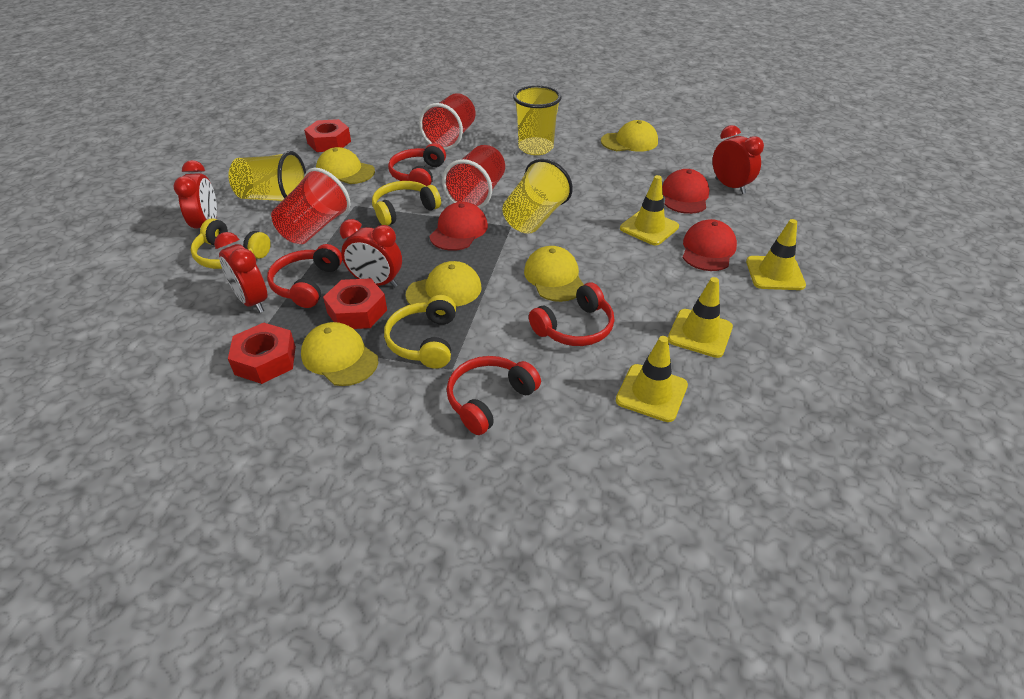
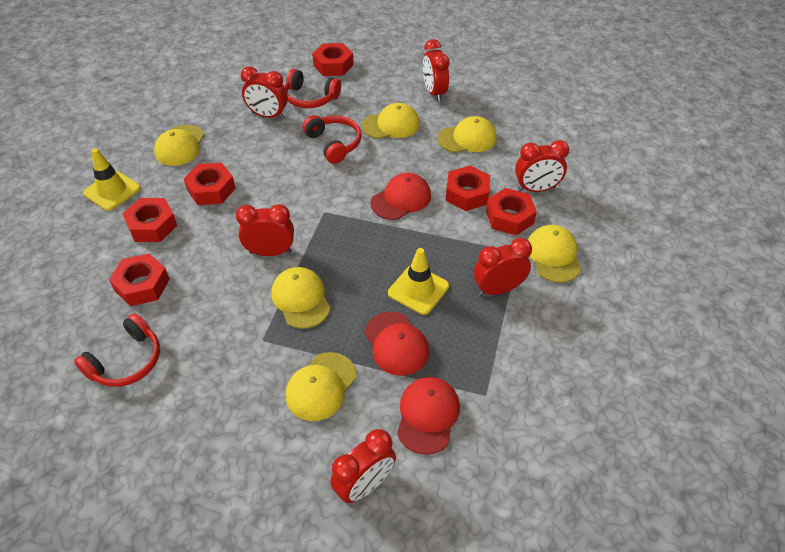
red clock: [174,160,217,232] [214,232,267,313] [340,219,402,288] [713,125,764,194] = 4 -> [236,204,294,256] [241,66,288,119] [330,429,396,503] [423,39,449,102] [474,238,532,296] [515,140,569,192] = 6
red cup: [271,168,351,244] [419,93,475,150] [442,145,505,209] = 3 -> none = 0
red headphones: [267,244,342,308] [388,143,446,186] [447,356,541,435] [529,282,614,346] = 4 -> [74,313,160,387] [284,69,341,108] [302,115,362,164] = 3
red nut: [228,323,296,384] [304,119,351,152] [323,278,387,329] = 3 -> [109,253,170,306] [122,198,177,242] [184,163,236,205] [312,43,354,76] [446,166,490,211] [486,188,537,235] = 6
yellow cap: [301,322,378,386] [316,147,375,184] [406,261,482,306] [524,246,584,302] [601,120,658,152] = 5 -> [154,125,204,166] [271,267,331,329] [286,352,356,421] [362,103,420,139] [437,116,497,153] [528,225,581,283] = 6
yellow cup: [229,151,306,201] [502,158,573,233] [513,85,562,155] = 3 -> none = 0
yellow headphones: [191,218,271,269] [372,181,441,226] [384,295,456,369] = 3 -> none = 0
yellow traffic cone: [616,336,688,422] [620,175,679,245] [668,277,733,358] [746,219,806,290] = 4 -> [83,148,141,211] [388,248,449,315] = 2

